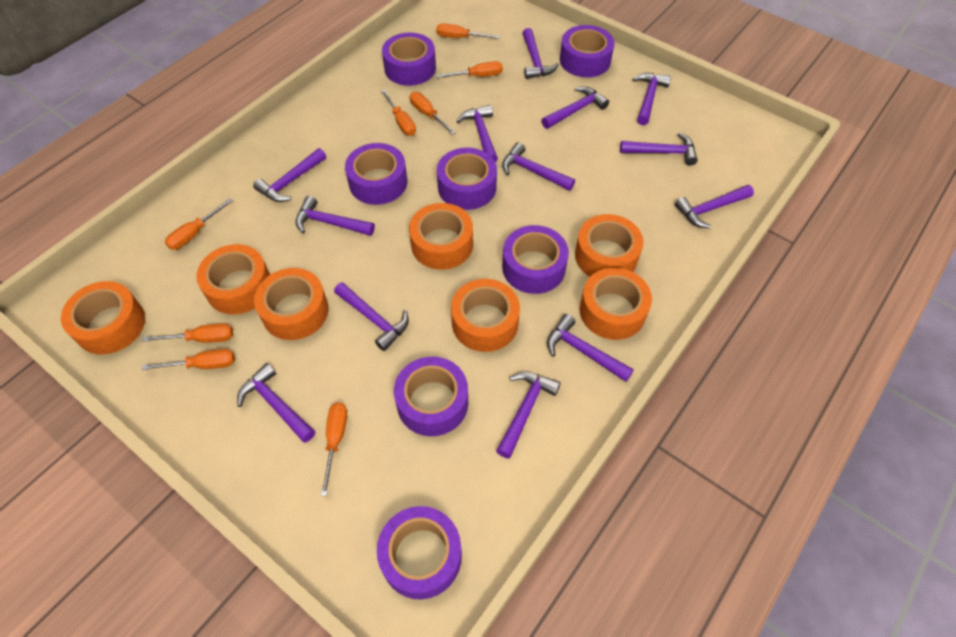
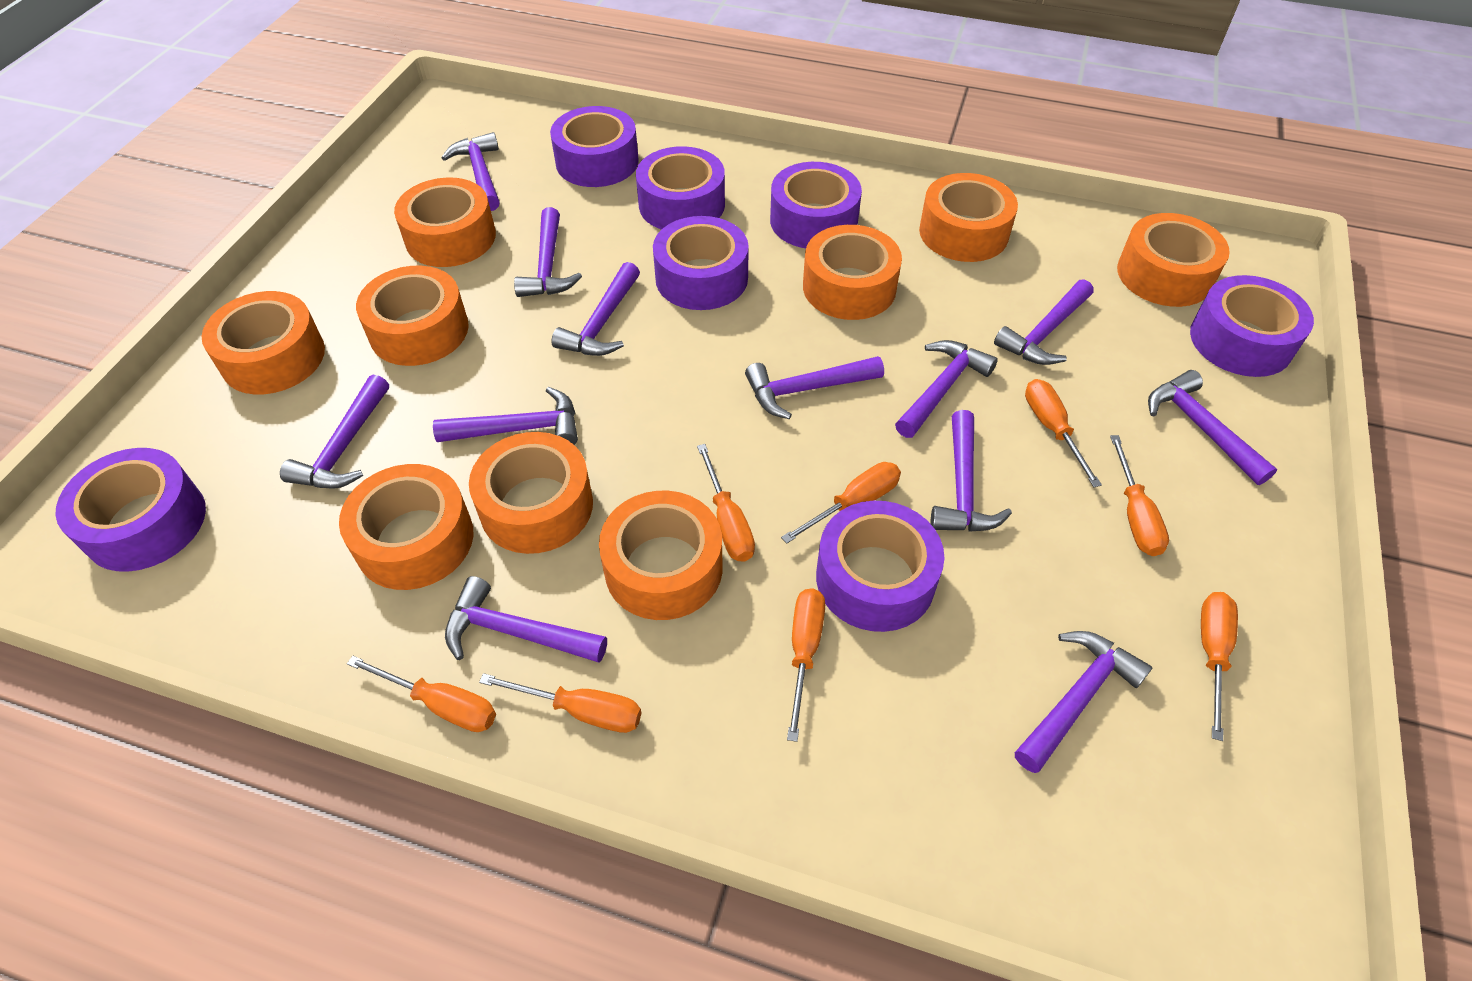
orange tape: [61,281,145,354] [196,244,270,314] [254,268,329,340] [409,203,473,270] [451,279,520,352] [575,214,644,277] [579,268,652,340] = 7 -> [202,291,325,394] [339,464,473,590] [356,266,469,366] [394,178,496,267] [469,432,593,554] [599,491,723,620] [803,225,902,320] [919,173,1018,262] [1117,213,1230,307] = 9
purple hammer: [237,363,315,443] [253,148,326,202] [295,196,375,236] [334,282,409,351] [457,105,498,162] [496,372,561,459] [502,142,575,191] [523,28,559,79] [542,86,609,129] [547,314,634,382] [620,132,698,166] [633,73,671,125] [675,185,754,229] = 13 -> [280,375,389,488] [433,387,578,445] [442,132,500,211] [445,576,607,663] [514,207,582,297] [552,262,640,356] [745,356,884,419] [895,340,998,438] [930,410,1012,532] [994,279,1094,365] [1015,631,1153,773] [1148,370,1277,485] = 12

